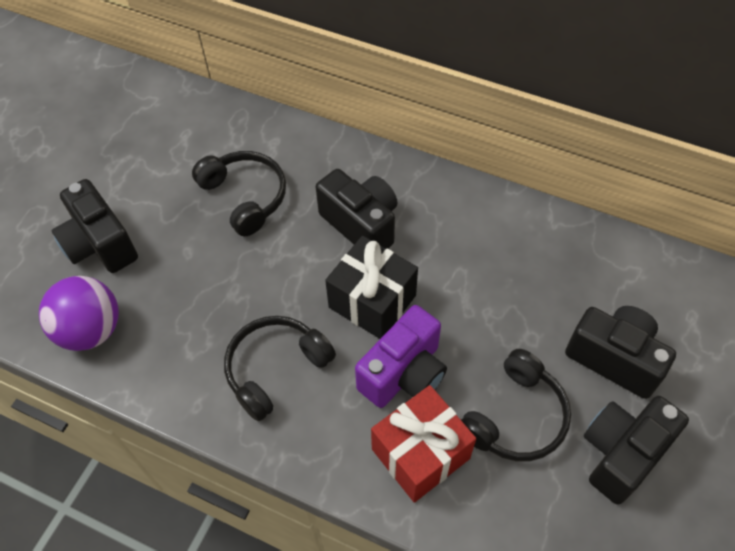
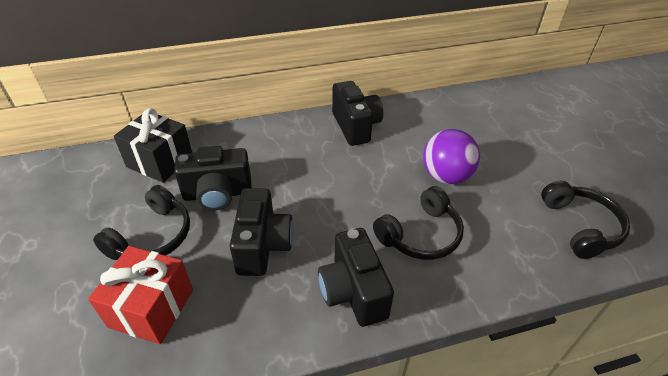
purple camera: [355,305,447,408] = 1 -> none = 0

